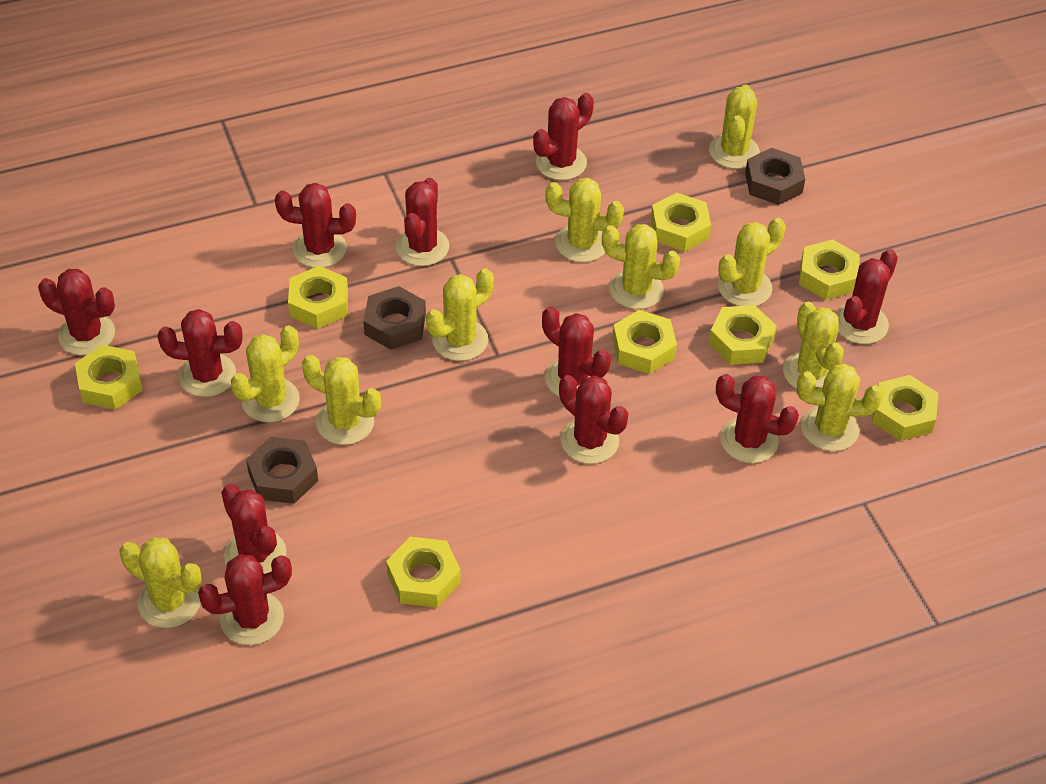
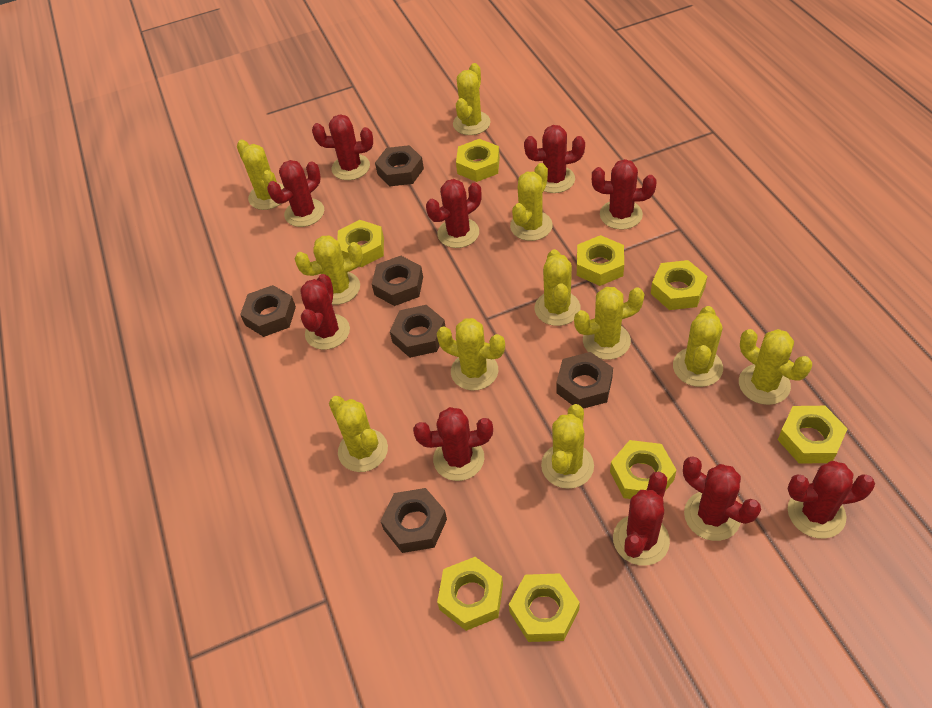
brown nut: [246,437,318,504] [363,286,426,350] [745,148,805,205] = 3 -> [240,285,296,337] [372,256,423,306] [375,145,424,187] [380,488,447,553] [390,305,445,358] [556,352,613,409] = 6
red cactus: [38,269,115,355] [157,309,243,397] [198,555,292,645] [221,484,286,574] [275,183,356,268] [396,178,449,266] [533,93,594,180] [542,306,611,397] [559,375,628,464] [716,374,799,463] [835,249,898,344] = 11 -> [267,160,324,227] [300,274,350,350] [312,114,373,180] [413,407,493,481] [426,179,481,248] [524,125,585,193] [592,159,657,230] [613,472,670,566] [683,456,761,541] [788,461,875,539] = 10
yellow cactus: [120,537,202,628] [231,325,300,422] [302,355,381,445] [426,268,494,361] [545,178,624,262] [602,224,680,309] [709,85,760,169] [718,218,786,306] [783,302,844,389] [797,363,883,451] = 10 -> [237,140,284,210] [295,235,363,305] [329,396,388,472] [436,318,505,391] [453,63,491,135] [510,163,553,241] [534,249,581,326] [541,404,594,489] [574,287,644,360] [673,306,723,387] [739,329,812,405] = 11

